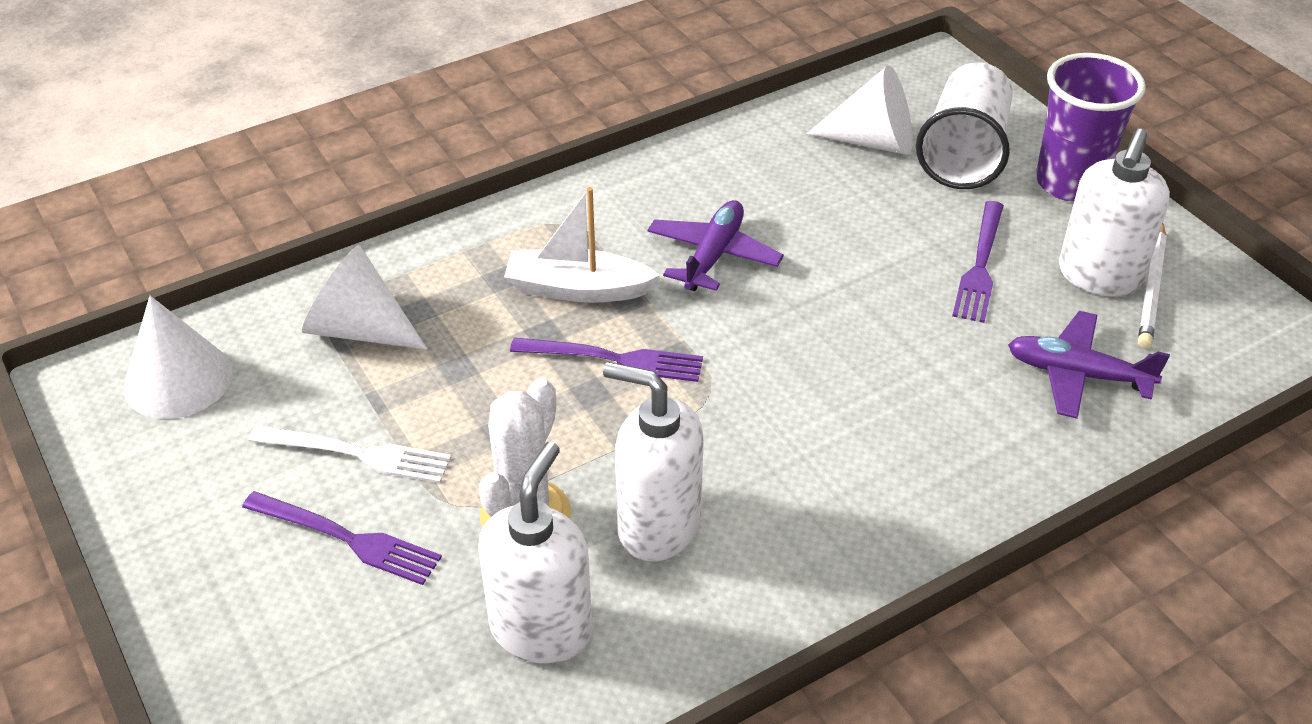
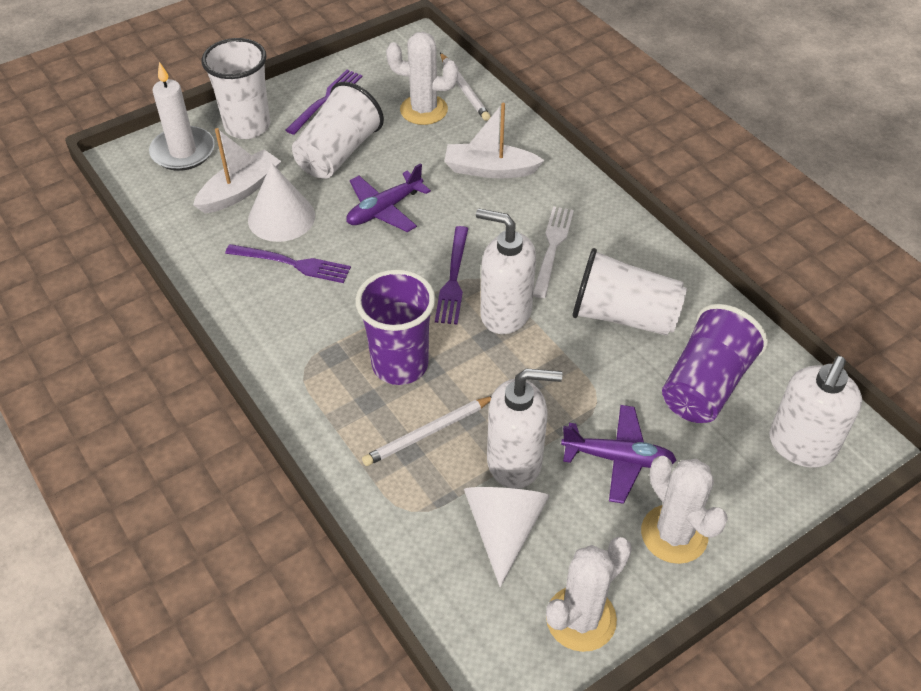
purple cup: [1036,53,1146,202] = 1 -> [355,269,435,385] [662,304,768,423] = 2
white boat: [504,187,660,303] = 1 -> [193,128,281,213] [444,103,545,178] = 2
white cactus: [479,378,571,527] = 1 -> [386,32,458,125] [546,537,632,652] [641,456,728,564] = 3
white candle: none = 0 -> [149,62,215,171] = 1
white cone: [123,296,232,419] [302,245,427,350] [807,65,913,155] = 3 -> [248,163,315,242] [464,487,550,587] = 2
white cup: [916,62,1013,189] = 1 -> [201,38,270,139] [292,82,384,178] [572,248,687,336] = 3
white pencil: [1138,224,1167,348] = 1 -> [362,396,492,466] [440,53,491,121] = 2

